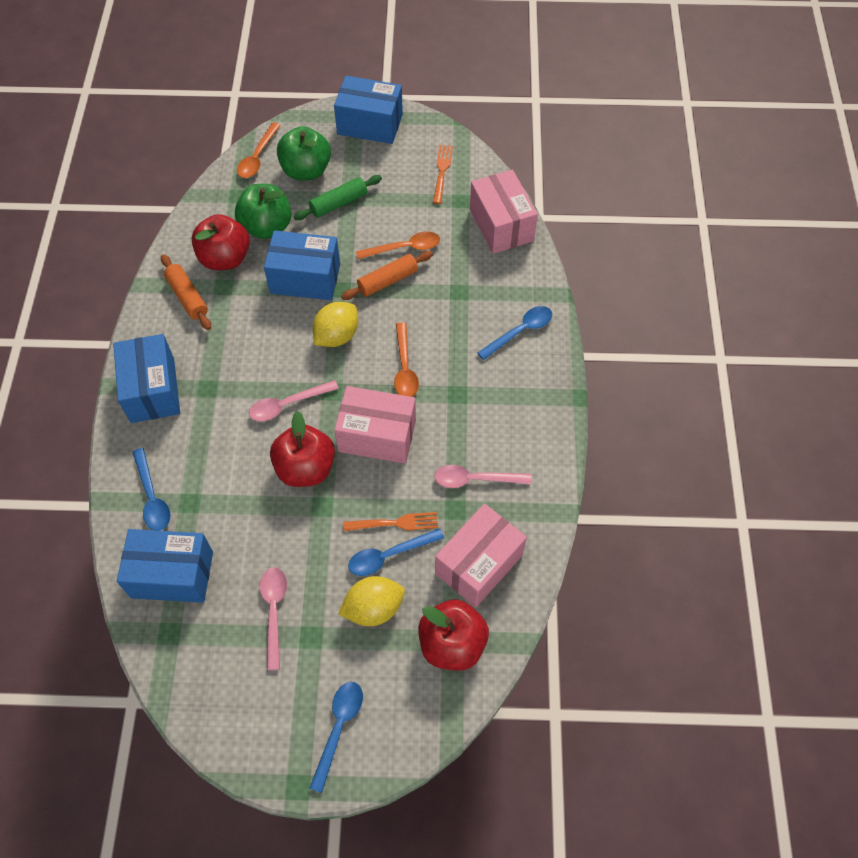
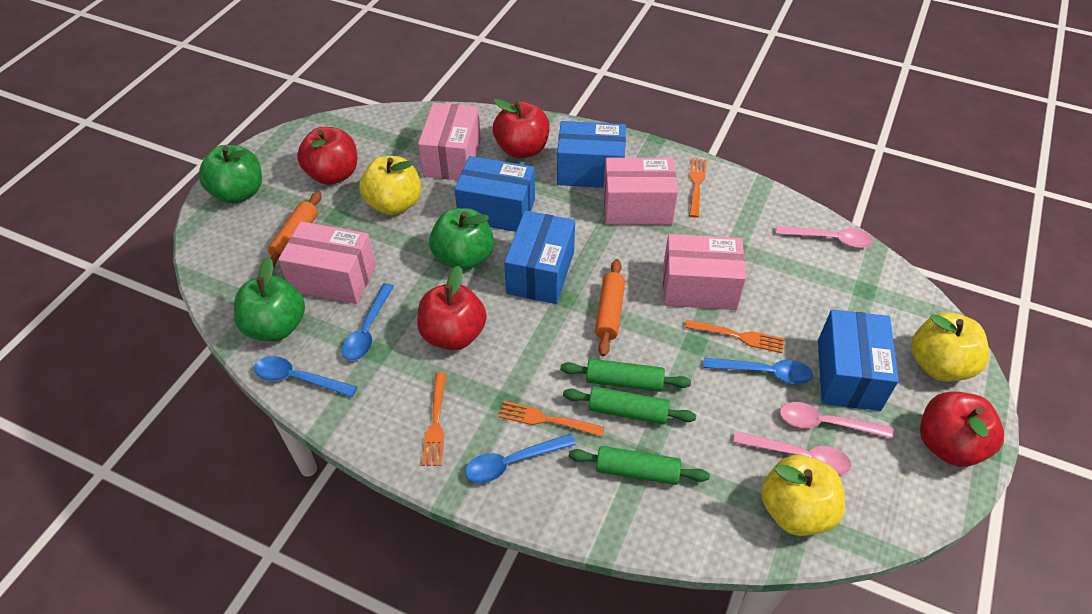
green apple: [235,184,292,239] [277,126,331,180] = 2 -> [199,145,262,204] [234,257,305,341] [429,208,494,270] = 3
green rolling pin: [293,175,382,220] = 1 -> [560,359,691,392] [563,386,696,425] [569,446,710,485] = 3
orange fork: [343,512,438,531] [433,145,453,204] = 2 -> [422,372,446,466] [499,401,605,437] [685,319,784,353] [689,158,706,218] = 4
orange spoon: [237,122,281,178] [356,231,440,259] [394,322,419,397] = 3 -> none = 0
pink box: [334,386,416,463] [435,504,527,608] [470,170,538,254] = 3 -> [278,221,376,304] [418,102,481,180] [603,158,678,225] [663,234,746,310] = 4
red apple: [192,214,250,270] [270,411,335,487] [418,599,489,671] = 3 -> [297,127,358,185] [417,266,487,350] [493,98,550,158] [920,391,1004,467] = 4
yellow apple: none = 0 -> [360,156,421,215] [761,455,845,536] [911,313,989,381] = 3
yellow lemon: [313,302,358,347] [338,576,405,626] = 2 -> none = 0

